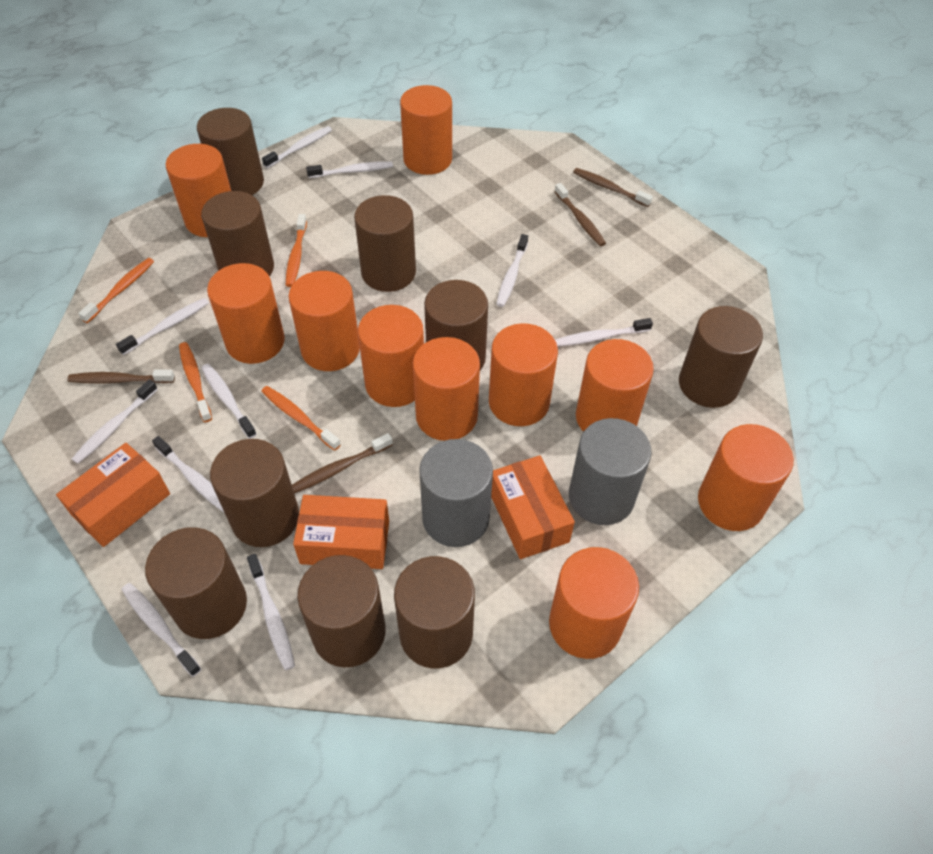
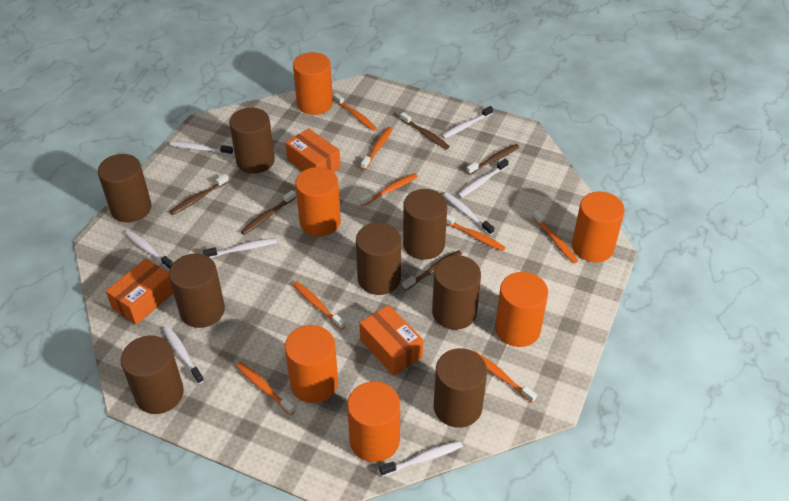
brown cylinder: [145,527,247,639] [197,108,264,195] [201,191,274,276] [210,439,299,547] [297,555,386,667] [354,195,416,292] [394,556,475,668] [424,280,488,370] [679,306,763,408] = 9 -> [98,154,152,223] [121,336,184,414] [169,253,225,328] [229,108,275,174] [356,222,401,295] [403,189,447,260] [432,255,481,330] [434,348,487,428] = 8
brown toothbrush: [67,370,175,384] [292,433,393,494] [554,183,606,246] [573,168,653,207] = 4 -> [170,174,229,215] [240,190,296,235] [400,112,450,149] [402,250,462,290] [466,144,519,175] = 5
grey cylinder: [419,439,493,547] [569,418,652,525] = 2 -> none = 0
orange cylinder: [166,144,231,237] [207,263,285,364] [289,271,360,371] [358,305,424,407] [400,85,452,175] [413,337,480,441] [489,323,558,426] [549,547,639,659] [576,339,654,432] [698,424,794,531] = 10 -> [285,325,338,403] [293,52,333,115] [295,167,341,236] [347,381,400,462] [495,272,548,347] [572,192,625,262] = 6
orange toothbrush: [78,258,154,323] [179,342,212,422] [261,386,341,451] [286,214,307,287] = 4 -> [236,362,295,415] [293,281,345,330] [334,93,377,131] [360,173,418,206] [361,127,392,170] [446,215,505,251] [473,350,537,403] [532,210,578,263] = 8
white toothbrush: [72,380,158,464] [116,298,209,355] [121,583,201,677] [152,436,224,512] [201,364,257,439] [247,554,295,670] [262,126,332,168] [306,161,393,178] [496,234,528,307] [555,318,653,347] = 10 -> [125,230,173,270] [163,326,204,384] [170,141,233,155] [203,238,277,258] [379,441,463,476] [442,106,493,139] [443,192,494,235] [458,159,509,198] = 8

